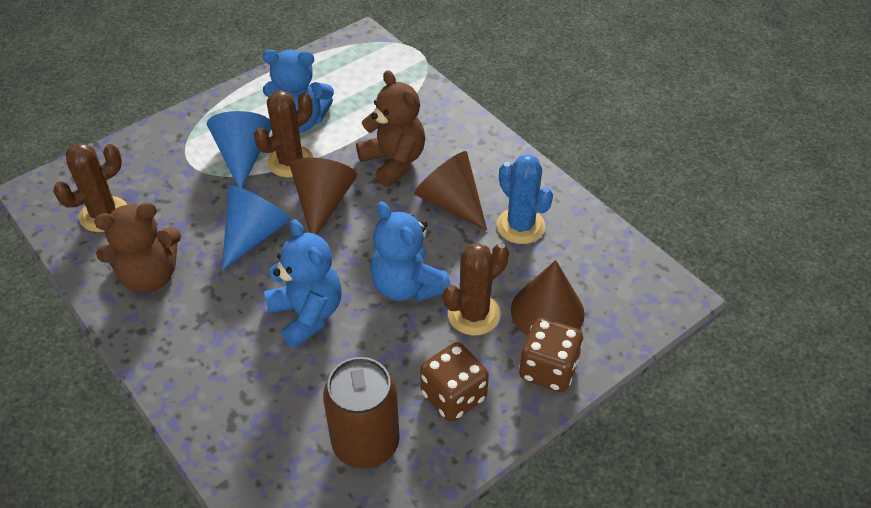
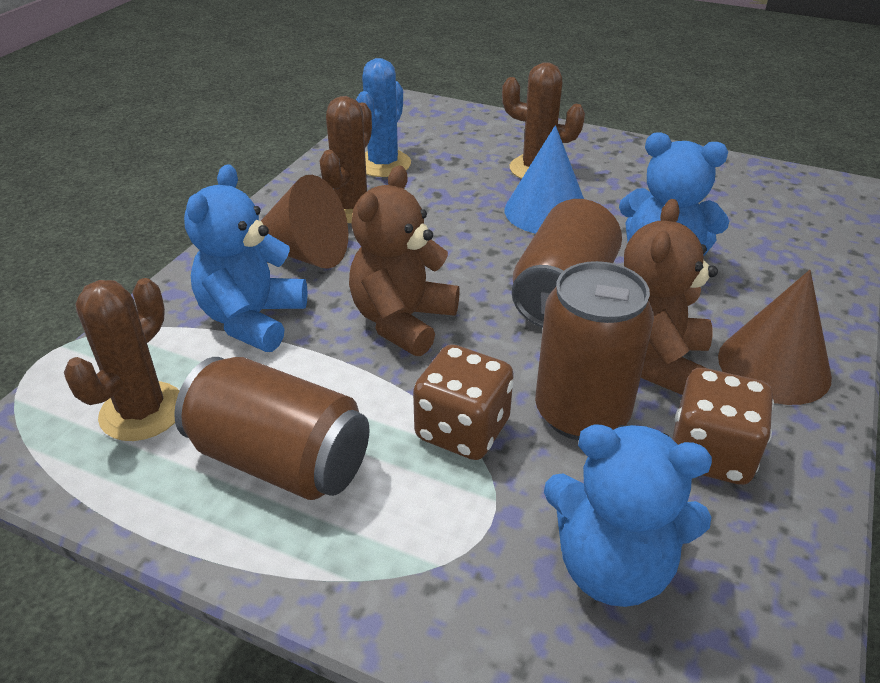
blue cone: [207,111,271,188] [222,185,291,270] = 2 -> [505,125,584,234] = 1
brown can: [323,357,400,469] = 1 -> [174,357,370,500] [512,199,622,328] [535,261,654,441] = 3
brown cone: [290,158,357,235] [414,151,487,231] [511,260,585,336] = 3 -> [261,175,348,269] [718,270,832,405] = 2

